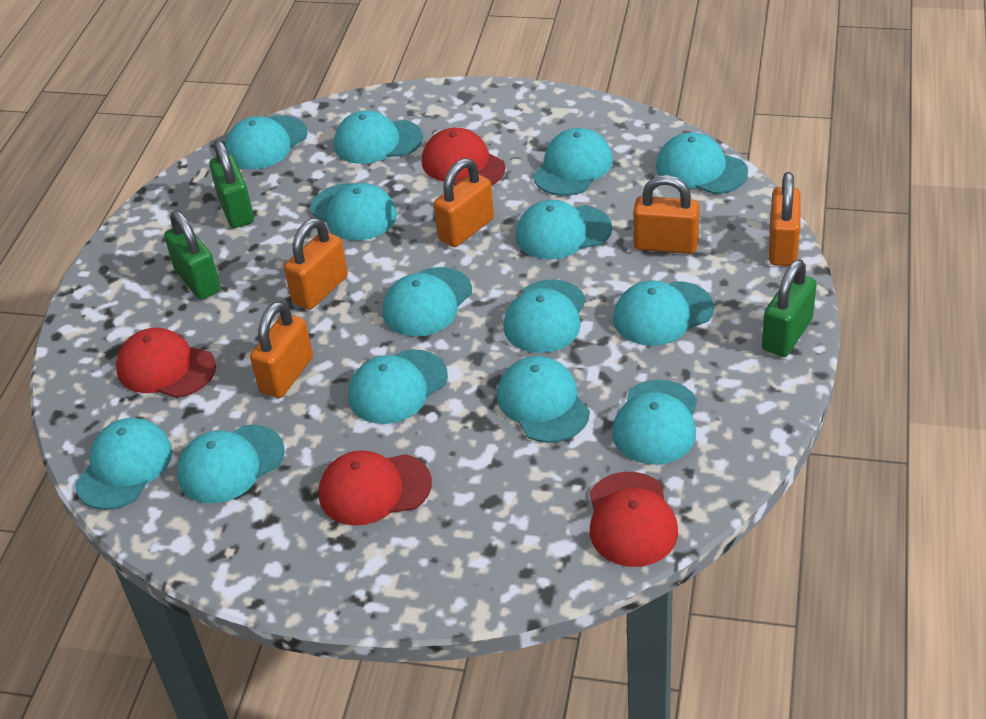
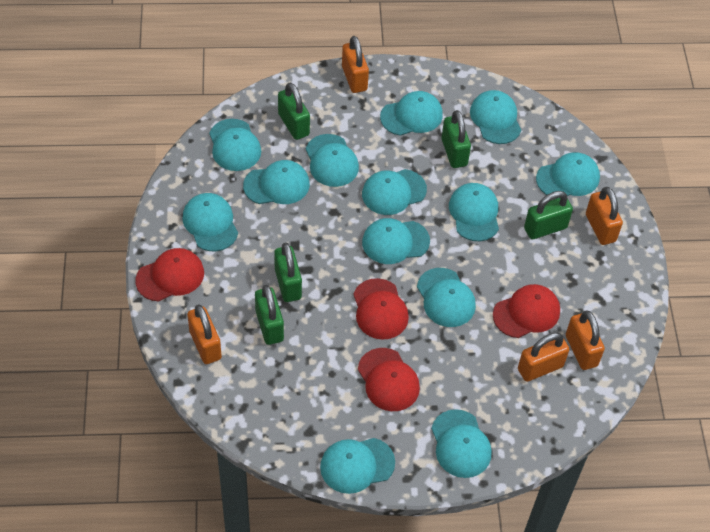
green padlock: [164,210,221,300] [209,140,254,228] [762,259,817,357] = 3 -> [255,285,284,345] [274,243,302,302] [278,82,310,140] [441,110,471,168] [524,191,573,239] = 5
turquoise cap: [75,418,173,510] [177,424,285,503] [225,116,307,169] [310,183,397,240] [334,111,423,164] [348,349,448,424] [383,267,472,337] [497,356,590,443] [504,279,586,353] [516,200,612,259] [533,128,613,196] [612,380,697,465] [613,281,714,346] [656,132,748,194] = 14 -> [182,193,238,251] [209,119,261,171] [243,160,310,204] [306,134,359,187] [320,438,395,494] [362,169,427,215] [362,218,430,264] [380,91,443,136] [417,268,476,327] [431,409,492,478] [449,183,499,241] [470,90,521,144] [536,152,600,199] = 13

